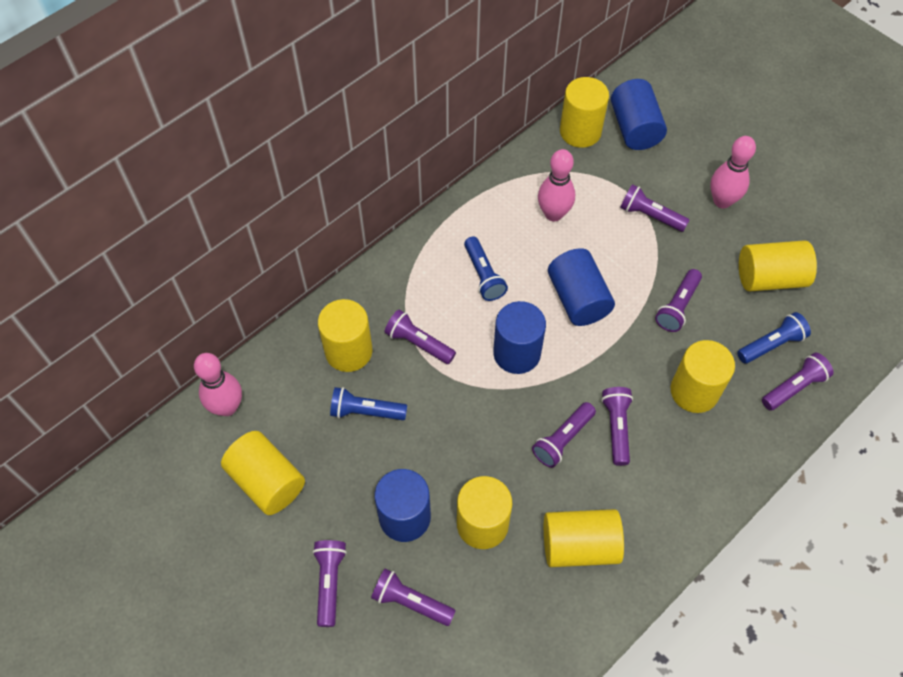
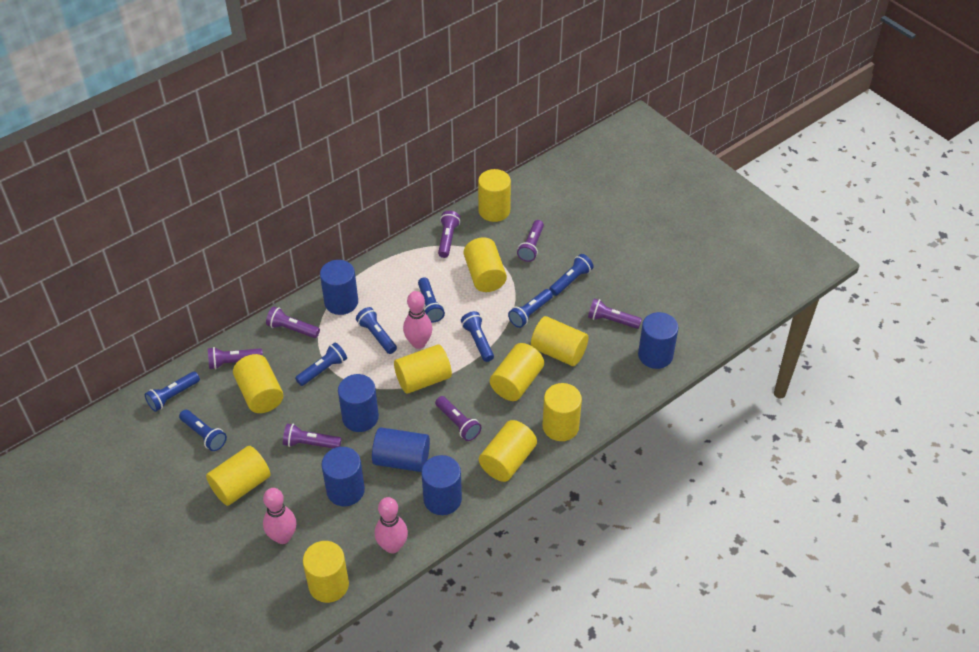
blue cylinder: [374,469,431,542] [493,301,546,374] [548,248,615,326] [611,79,667,150] = 4 -> [320,260,358,315] [321,447,365,506] [338,374,379,432] [372,427,430,472] [421,455,462,515] [638,312,679,369] = 6
blue flashlight: [330,387,407,420] [464,237,508,301] [737,312,811,364] = 3 -> [145,371,200,412] [179,410,227,451] [295,342,347,386] [356,307,397,354] [418,277,445,322] [461,311,494,362] [508,289,553,328] [549,254,594,296] = 8
purple flashlight: [313,540,347,627] [371,569,455,626] [385,309,456,364] [532,402,596,468] [601,387,633,466] [620,184,689,232] [655,269,702,332] [762,353,834,411] = 8 -> [208,347,263,369] [266,306,320,338] [283,424,341,448] [435,396,481,441] [438,211,460,258] [517,220,544,262] [588,298,642,329] = 7
yellow cylinder: [221,431,305,515] [318,299,372,372] [457,476,512,549] [544,509,624,567] [560,77,609,148] [671,340,735,413] [739,240,817,292] = 7 -> [206,446,271,506] [233,354,283,413] [303,541,349,603] [394,344,452,394] [464,237,507,292] [478,169,511,222] [479,420,537,482] [490,343,544,401] [531,316,588,366] [542,383,582,441] = 10

